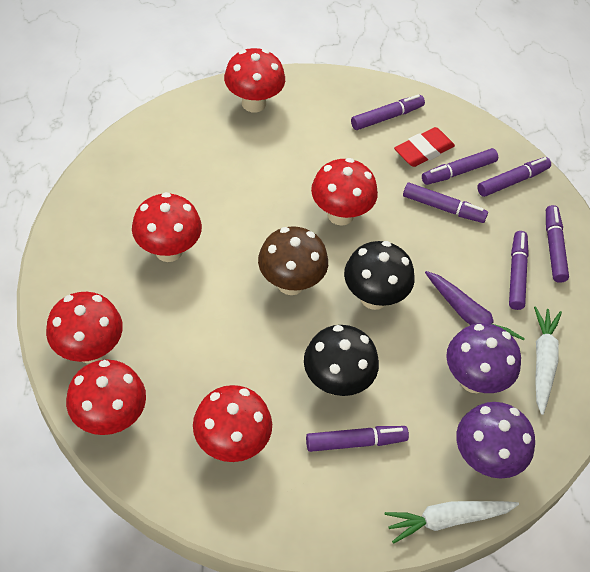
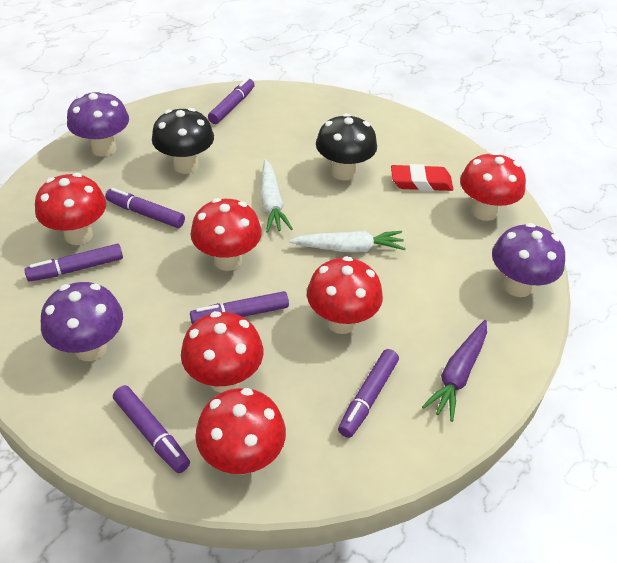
brown mushroom: [258,226,328,295] = 1 -> none = 0
purple marker: [306,426,409,452] [351,94,425,130] [403,183,488,223] [422,148,498,185] [477,157,551,197] [509,231,529,310] [546,205,569,283] = 7 -> [24,244,123,282] [105,188,185,228] [113,385,190,473] [190,291,289,324] [208,78,255,124] [338,349,399,438] = 6
purple mushroom: [446,323,521,393] [456,402,535,478] = 2 -> [41,282,123,361] [67,91,129,156] [492,223,565,297] = 3

